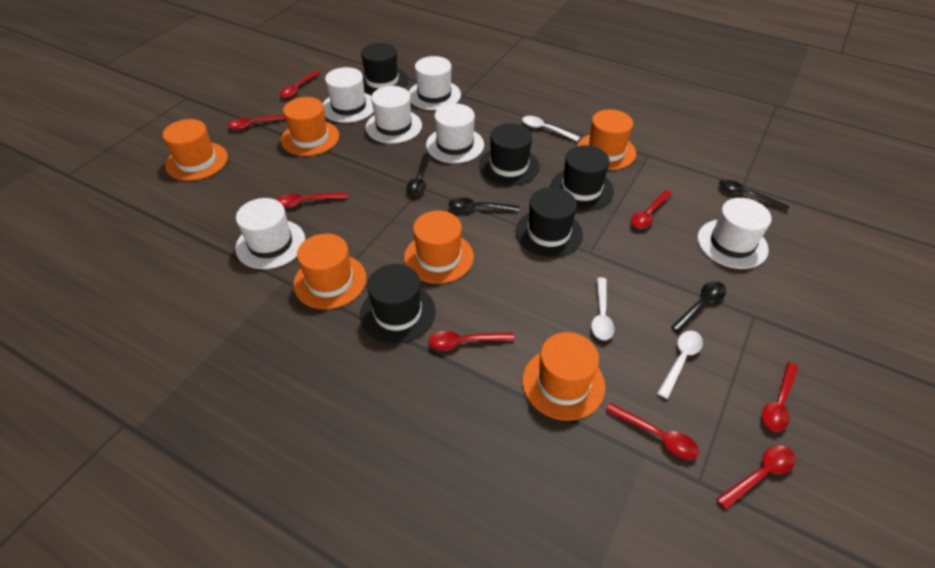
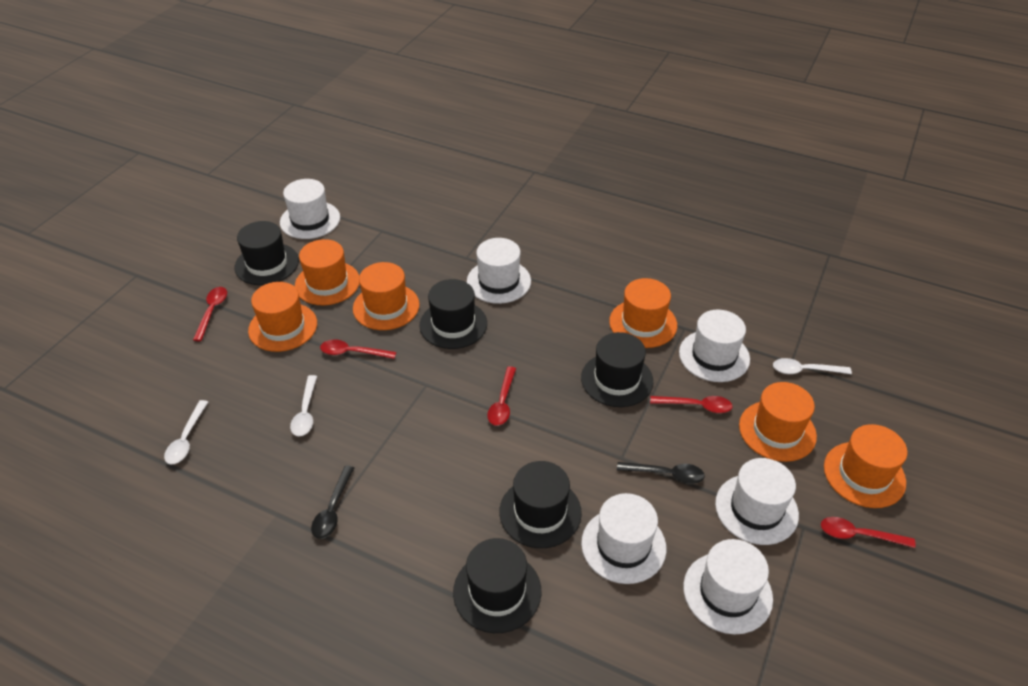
black spoon: [406,154,430,195] [448,197,519,212] [671,281,726,333] [719,180,789,211] = 4 -> [311,466,354,539] [617,462,705,484] = 2
red spoon: [228,115,285,130] [277,192,348,207] [279,70,321,98] [429,331,514,350] [606,403,699,459] [631,190,672,228] [716,445,796,509] [762,362,799,432] = 8 -> [193,287,227,341] [320,340,396,359] [487,367,516,426] [650,396,733,413] [821,517,915,548] = 5

